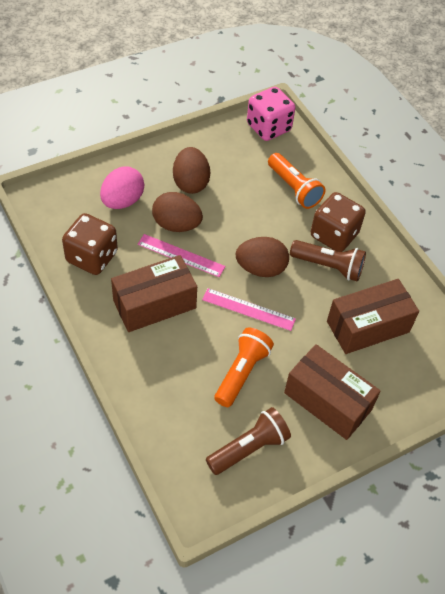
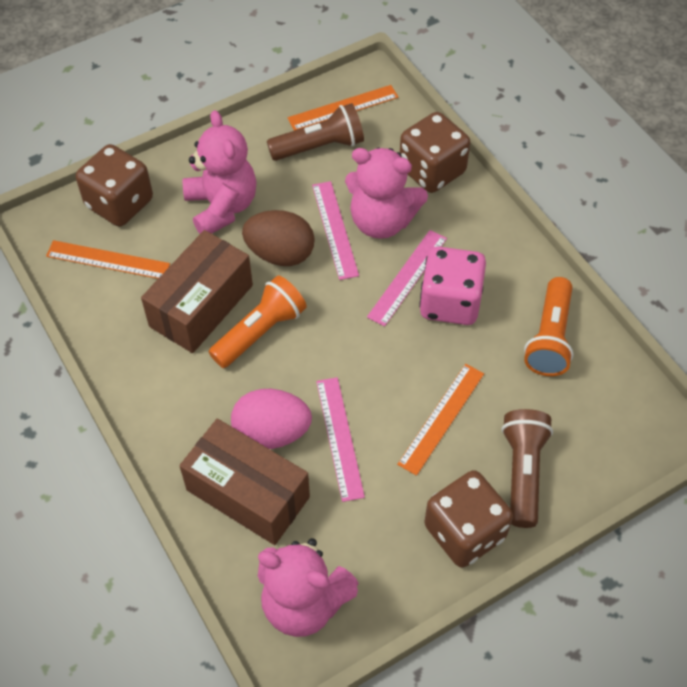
brown box: [111,255,197,332] [284,344,381,440] [327,279,419,354] = 3 -> [141,230,253,353] [179,418,310,545] = 2
brown dice: [62,213,118,275] [311,192,366,252] = 2 -> [76,144,153,227] [400,112,470,193] [424,470,513,568] = 3
brown egg: [152,192,203,232] [173,147,210,194] [236,237,289,277] = 3 -> [242,210,315,266] = 1
orange ruler: none = 0 -> [46,240,170,279] [287,85,399,131] [397,364,484,476] = 3
pink ruler: [137,234,225,277] [202,288,296,331] = 2 -> [312,181,359,280] [316,377,365,502] [367,230,447,327] = 3
pink teddy bear: none = 0 -> [183,110,257,234] [258,538,359,637] [345,148,428,239] = 3

